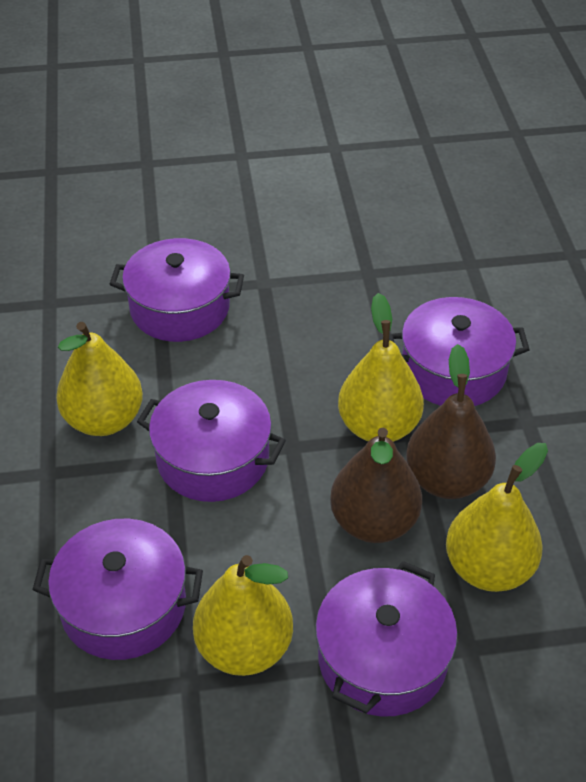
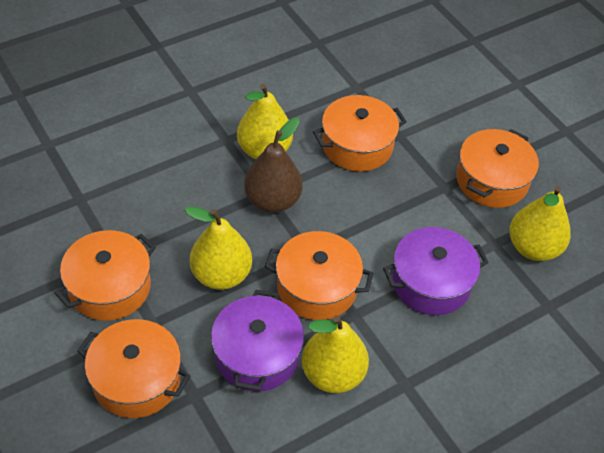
brown pear: [330,428,422,543] [406,344,496,499] = 2 -> [244,118,303,213] = 1
orange pot: none = 0 -> [54,230,156,321] [77,319,191,418] [265,231,373,320] [313,95,407,172] [456,129,539,208] = 5
purple pot: [33,519,203,660] [110,238,244,342] [137,380,286,502] [315,561,458,717] [389,297,530,406] = 5 -> [211,290,304,392] [383,227,489,315] = 2

